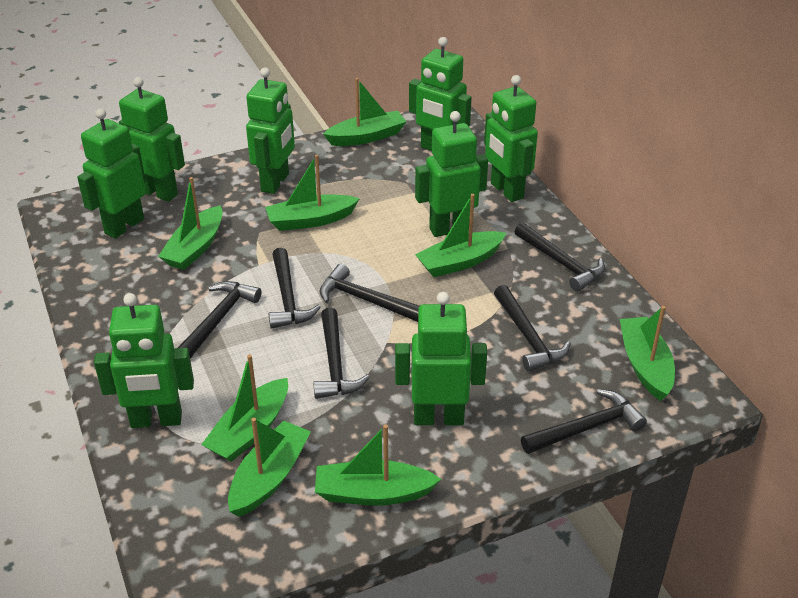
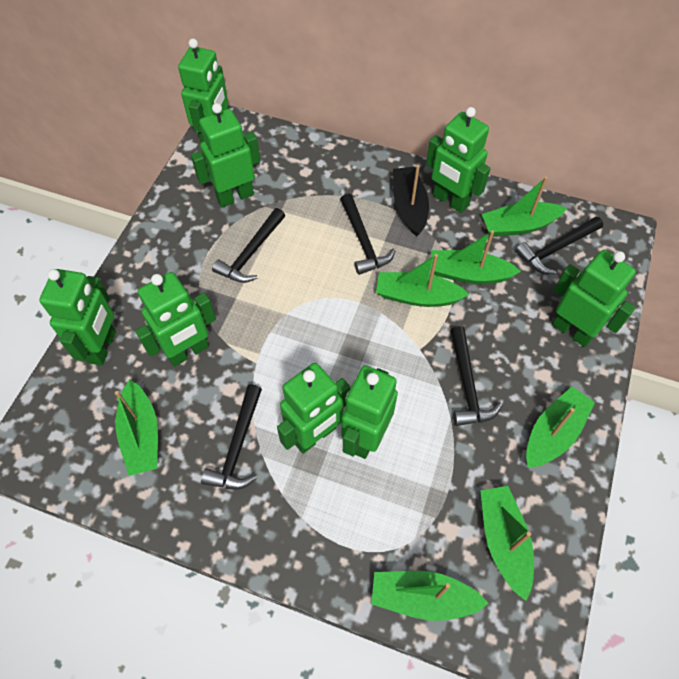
black boat: none = 0 -> [393,165,429,237] = 1
black hammer: [178,281,261,359] [269,248,321,329] [313,307,370,399] [320,264,420,322] [494,285,571,372] [515,223,605,292] [521,389,647,454] = 7 -> [201,384,262,490] [212,208,285,283] [340,193,396,275] [450,326,502,426] [515,216,603,274] = 5
green boat: [158,177,223,270] [201,354,288,462] [228,418,311,517] [265,155,360,231] [315,424,441,506] [323,78,407,146] [415,194,506,277] [620,306,675,401] = 8 -> [115,380,158,476] [371,571,489,621] [376,254,469,307] [430,230,521,284] [480,486,534,601] [482,176,567,237] [526,387,595,468] = 7

